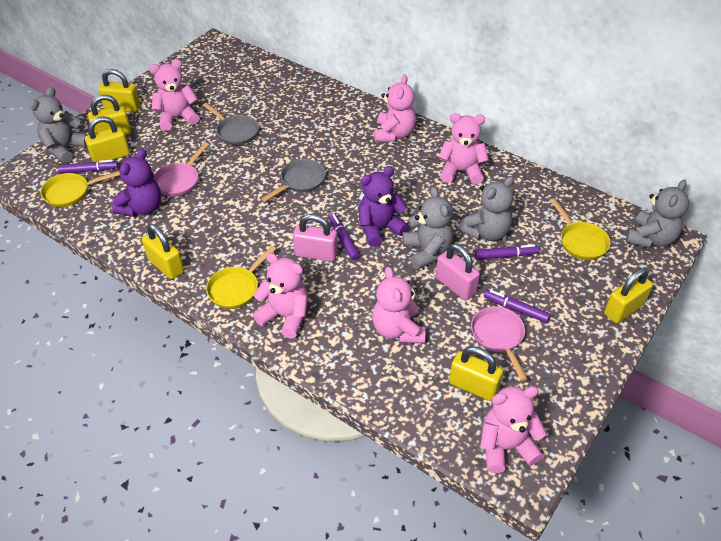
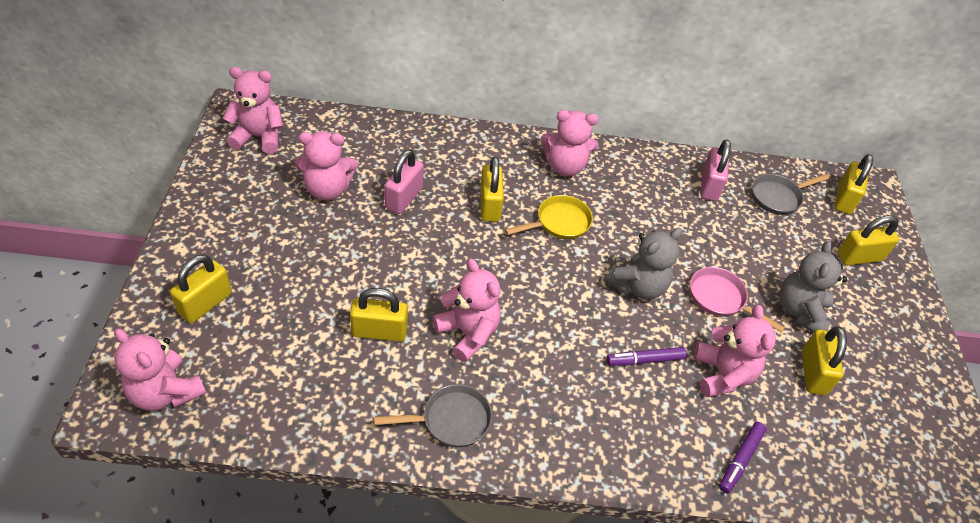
grey teddy bear: [29,87,88,163] [403,187,453,269] [458,176,514,241] [626,180,689,248] = 4 -> [605,228,683,300] [779,240,847,333] = 2
pink pan: [153,143,209,197] [471,307,527,381] = 2 -> [690,267,785,333] = 1
purple marker: [58,160,119,174] [329,213,360,260] [475,244,539,260] [484,290,550,323] = 4 -> [607,347,687,366] [719,422,767,493] = 2
purple teddy bear: [112,149,161,217] [358,166,409,247] = 2 -> none = 0
yellow pan: [40,171,120,207] [206,246,276,309] [550,198,610,260] = 3 -> [505,195,593,239] = 1

